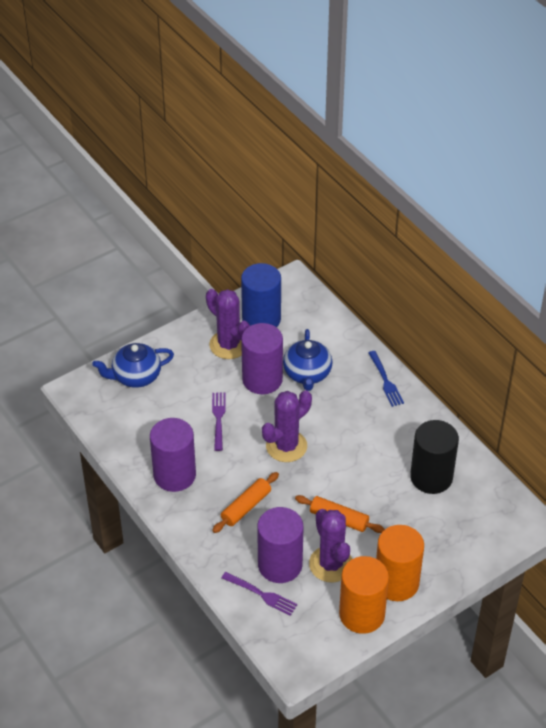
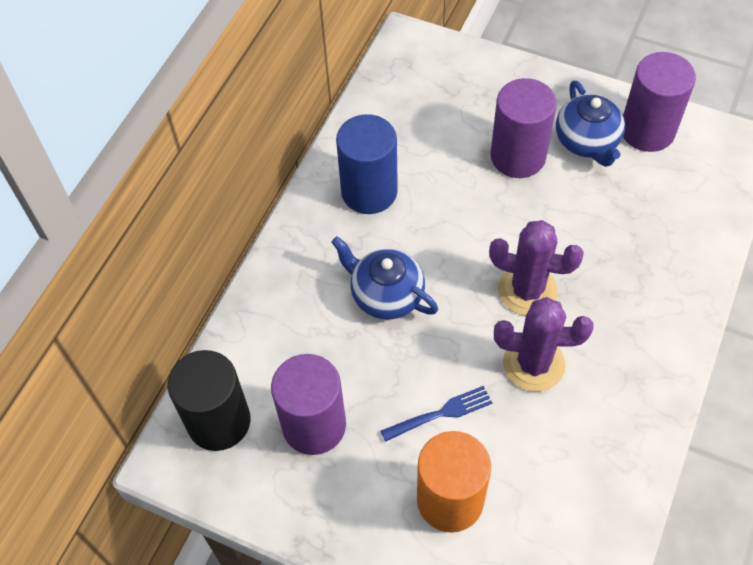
orange cylinder: [339,556,389,634] [376,525,424,601] = 2 -> [417,431,491,532] = 1
orange rolling pin: [212,472,279,533] [295,495,385,533] = 2 -> none = 0
purple cactus: [206,289,250,359] [262,390,312,462] [309,509,352,582] = 3 -> [489,220,584,315] [494,297,594,392] = 2
purple fork: [212,392,226,451] [222,572,298,616] = 2 -> none = 0

